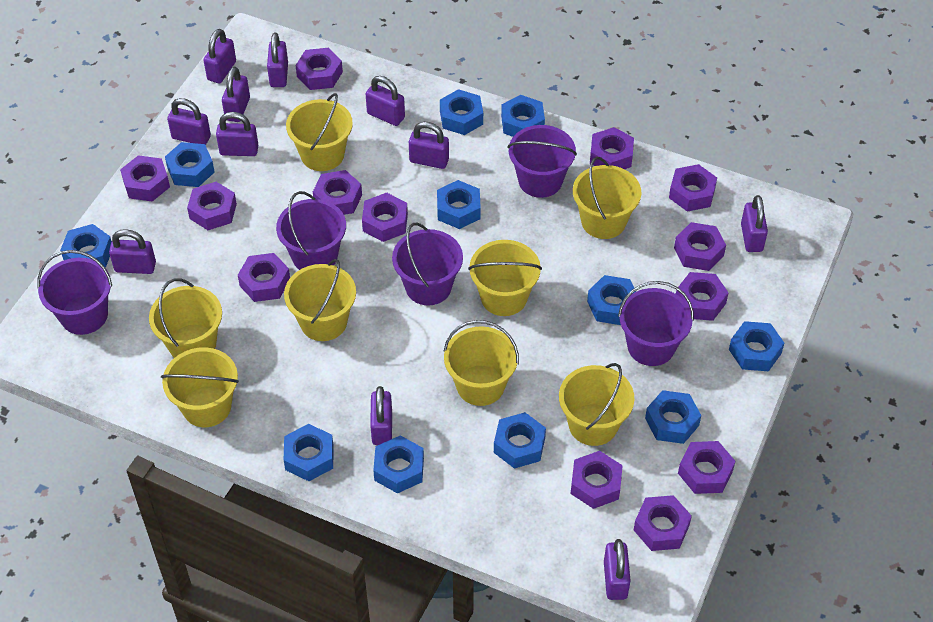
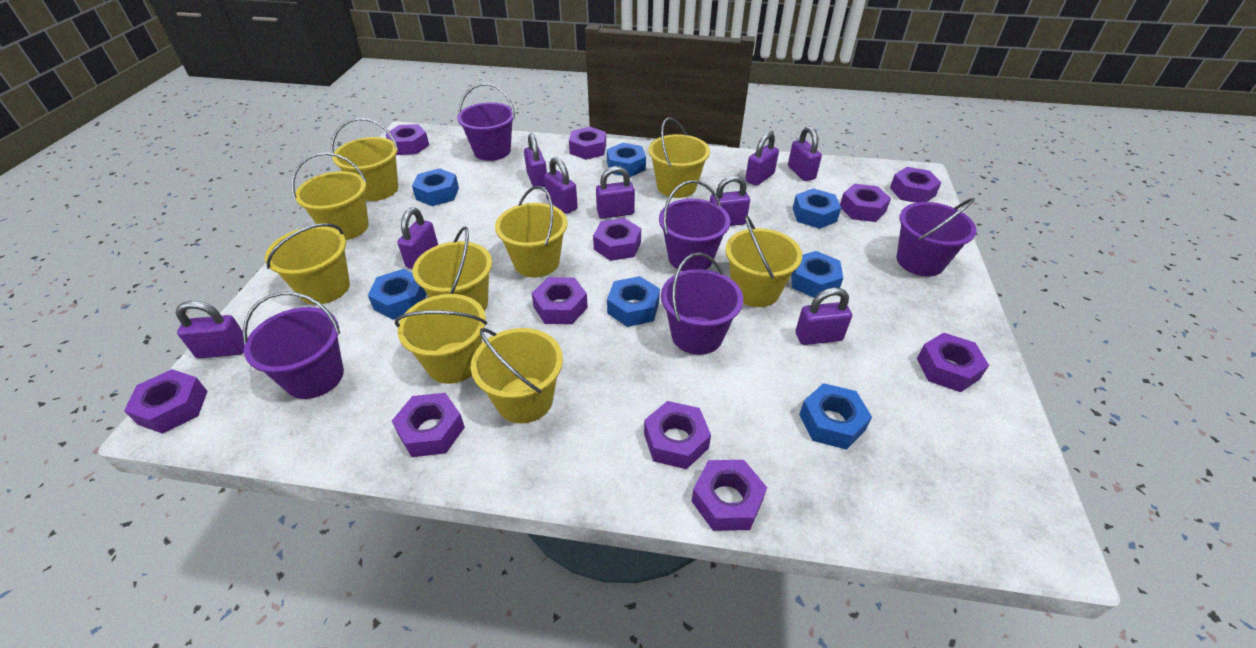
blue nut: [60,224,112,267] [165,142,215,187] [284,424,334,481] [373,435,424,494] [437,180,481,229] [440,89,483,135] [494,412,546,469] [501,95,545,137] [587,275,636,325] [645,390,701,444] [729,321,784,371] = 11 -> [368,269,427,320] [412,168,459,206] [607,143,646,177] [607,276,660,327] [791,251,843,298] [793,188,841,229] [799,383,872,450] = 7
purple nut: [120,155,170,201] [187,182,237,230] [238,253,290,302] [296,48,343,90] [313,170,362,215] [362,193,408,242] [571,451,623,509] [590,127,634,169] [634,495,692,551] [669,164,717,212] [674,222,726,271] [676,272,729,321] [678,441,735,494] = 13 -> [124,369,208,434] [386,124,429,155] [392,393,465,457] [532,277,588,324] [569,127,606,160] [593,218,641,261] [644,401,711,469] [692,460,767,531] [840,184,891,222] [890,167,942,203] [917,333,989,392] = 11
purple padlock: [109,229,156,274] [167,98,211,145] [204,29,236,83] [216,112,258,156] [222,67,250,122] [267,33,288,87] [366,76,405,126] [370,386,392,445] [409,122,449,169] [604,539,631,600] [741,195,768,252] = 11 -> [176,301,244,359] [398,208,438,269] [524,133,547,189] [544,157,578,214] [596,166,635,219] [710,175,750,226] [745,132,779,186] [788,126,822,181] [796,287,852,345] = 9
yellow bucket: [149,278,222,358] [161,347,239,427] [284,259,356,341] [286,93,353,171] [443,320,519,406] [468,240,542,316] [559,363,634,446] [573,157,641,239] = 8 -> [265,223,350,305] [292,152,369,240] [331,118,399,201] [395,294,487,384] [412,227,492,311] [471,328,563,423] [495,186,568,277] [649,117,710,198] [725,216,802,307] = 9

